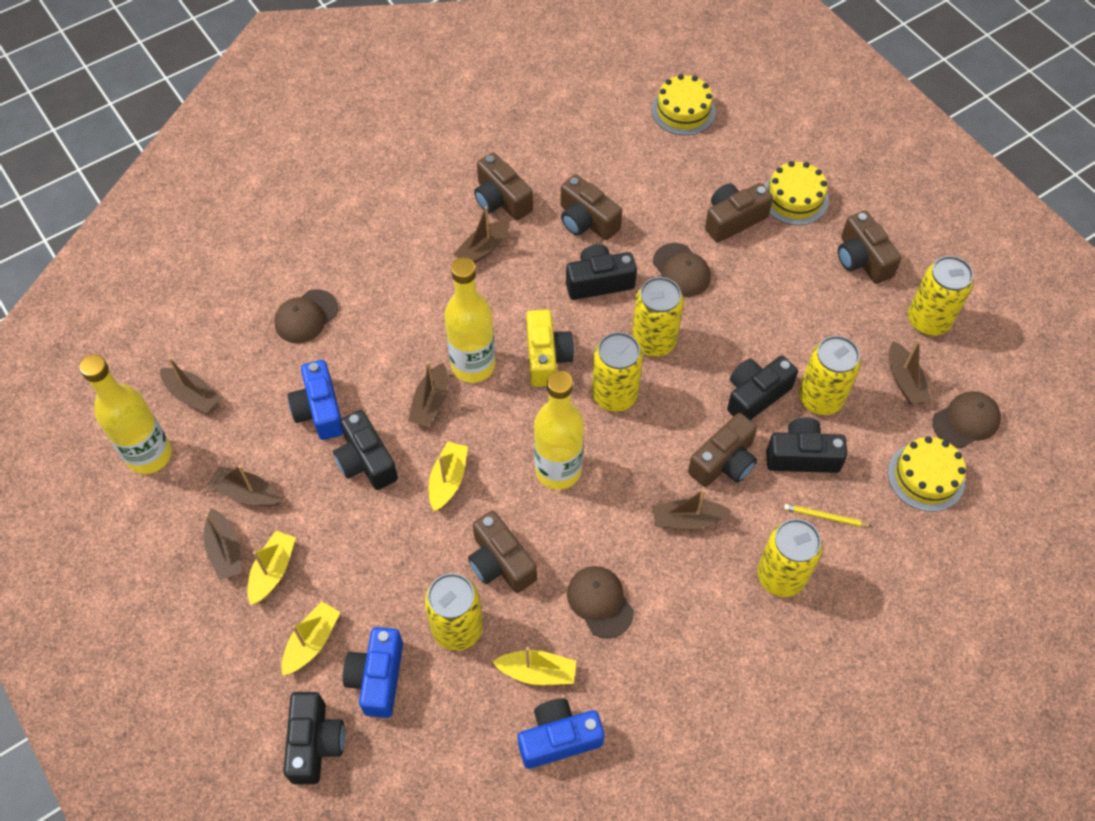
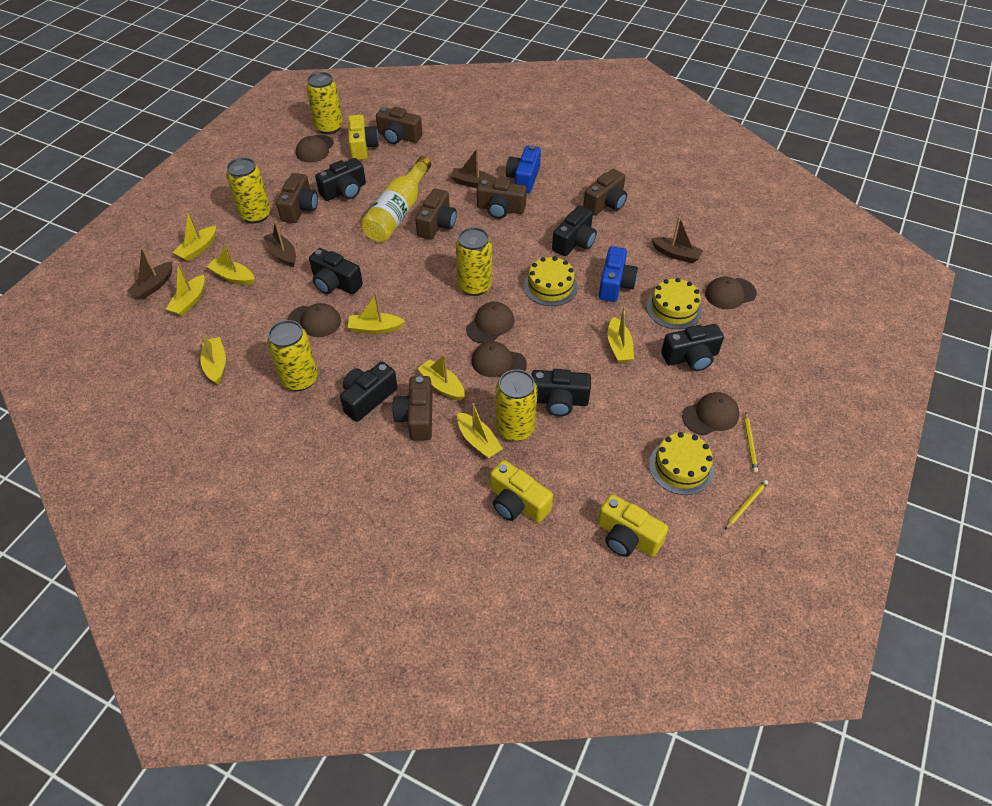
black camera: [283,692,345,784] [333,410,398,490] [566,244,637,300] [727,356,798,420] [766,418,847,473] = 5 -> [309,248,363,294] [315,158,366,201] [340,362,398,422] [531,369,591,416] [552,206,597,256] [661,324,724,371] = 6
blue camera: [288,360,344,440] [343,627,403,718] [518,698,605,769] = 3 -> [506,145,541,194] [599,246,638,302] = 2
brown boat: [160,357,221,413] [204,508,242,580] [208,465,281,507] [408,362,448,427] [454,206,510,264] [653,489,732,529] [889,339,931,404] = 7 -> [127,246,172,300] [263,221,296,267] [450,148,496,188] [651,217,703,263] = 4
brown cap: [274,289,338,343] [567,566,634,638] [653,243,711,297] [932,391,1001,448] = 4 -> [287,303,341,337] [296,135,334,163] [466,302,514,344] [472,341,527,377] [682,392,739,435] [705,276,757,309] = 6
yellow boat: [247,531,296,605] [281,601,340,676] [429,442,468,511] [493,647,576,685] = 4 -> [166,261,205,316] [173,210,216,261] [200,335,226,384] [207,243,254,285] [348,293,405,334] [417,354,465,401] [457,403,503,458] [608,307,634,363] = 8
yellow bottle: [79,354,172,474] [444,257,495,383] [534,371,584,490] = 3 -> [361,156,431,242] = 1
yellow camera: [526,309,574,387] = 1 -> [348,115,379,160] [490,460,553,523] [598,494,668,557] = 3
yellow can: [424,573,483,651] [592,332,643,412] [632,277,684,357] [757,519,823,597] [798,336,861,415] [908,256,973,336] = 6 -> [226,157,271,224] [267,320,318,391] [306,72,343,134] [456,227,492,296] [496,369,538,441] = 5
yellow pencil: [784,504,872,527] = 1 -> [725,480,768,529] [744,412,758,472] = 2

